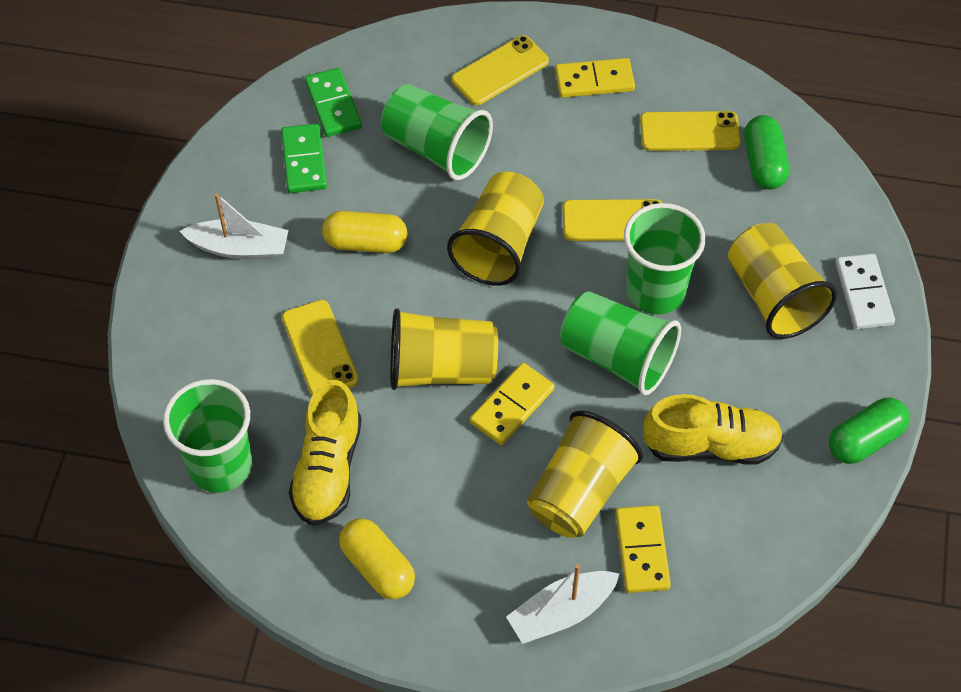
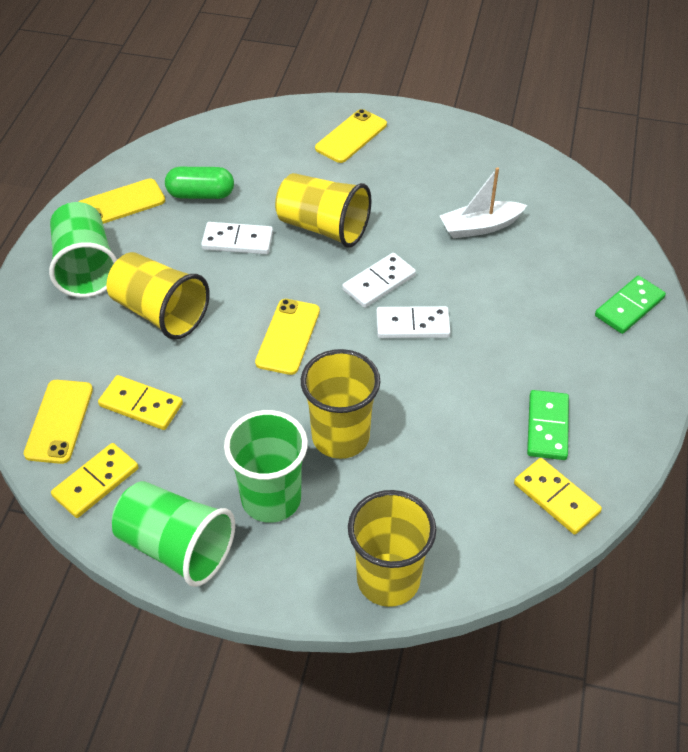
green capsule: [744,115,789,189] [829,398,910,464] = 2 -> [165,167,234,199] = 1
green cup: [163,379,252,493] [381,84,493,180] [560,291,681,396] [624,203,706,314] = 4 -> [49,202,117,298] [112,481,235,587] [224,410,308,523] = 3
white boat: [179,193,288,259] [506,564,620,644] = 2 -> [440,167,527,238] = 1
white domino: [836,254,895,329] = 1 -> [201,222,273,254] [342,253,416,308] [376,306,451,338] = 3
yellow capsule: [322,211,408,253] [339,519,415,599] = 2 -> none = 0
yellow shoe: [289,380,362,525] [643,394,784,465] = 2 -> none = 0

